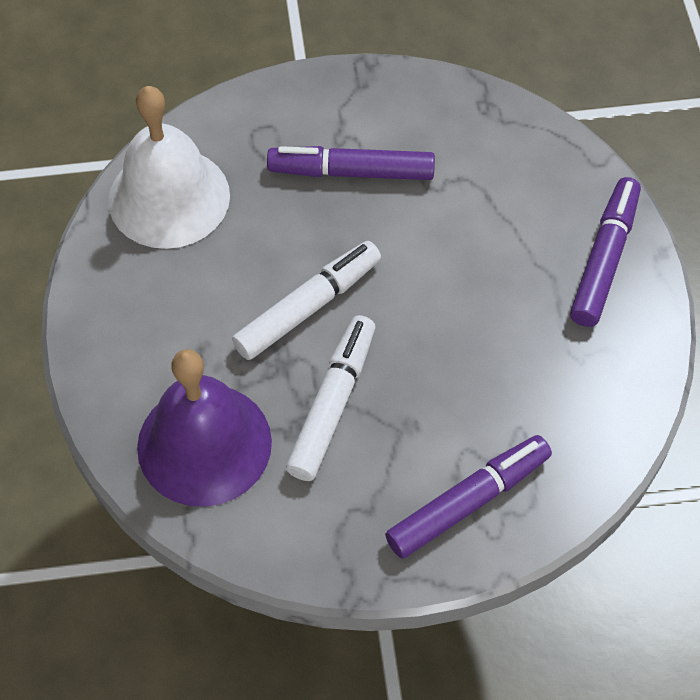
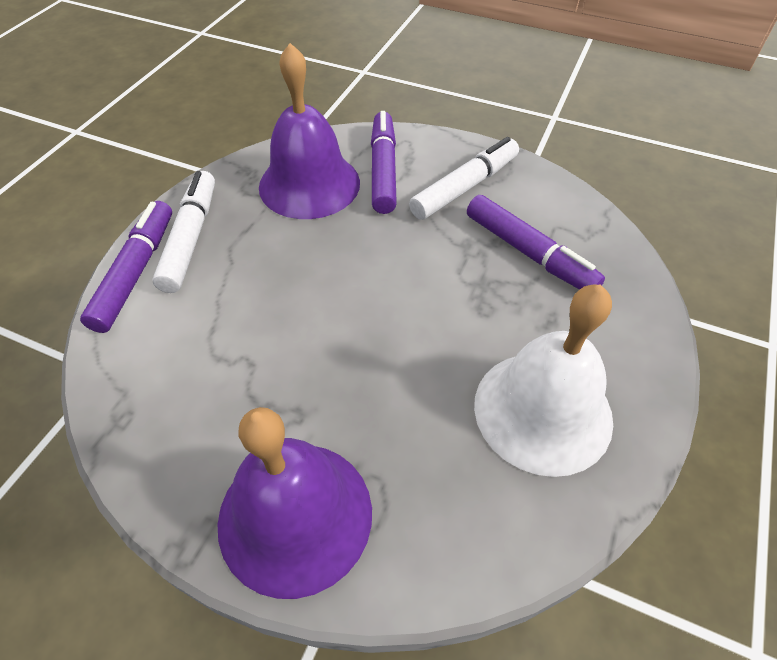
purple bell: [137,349,272,507] = 1 -> [218,407,372,599] [259,43,360,219] = 2

